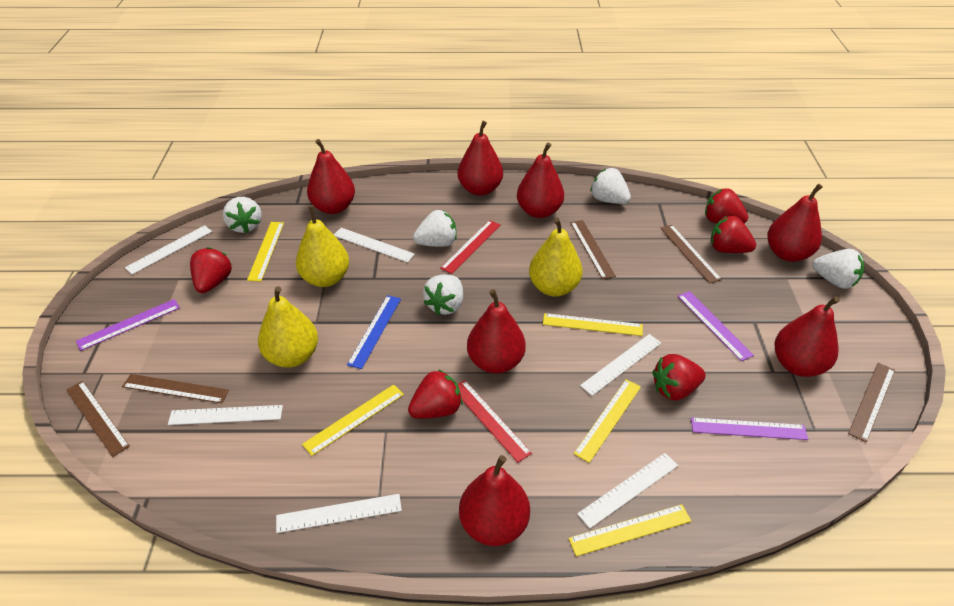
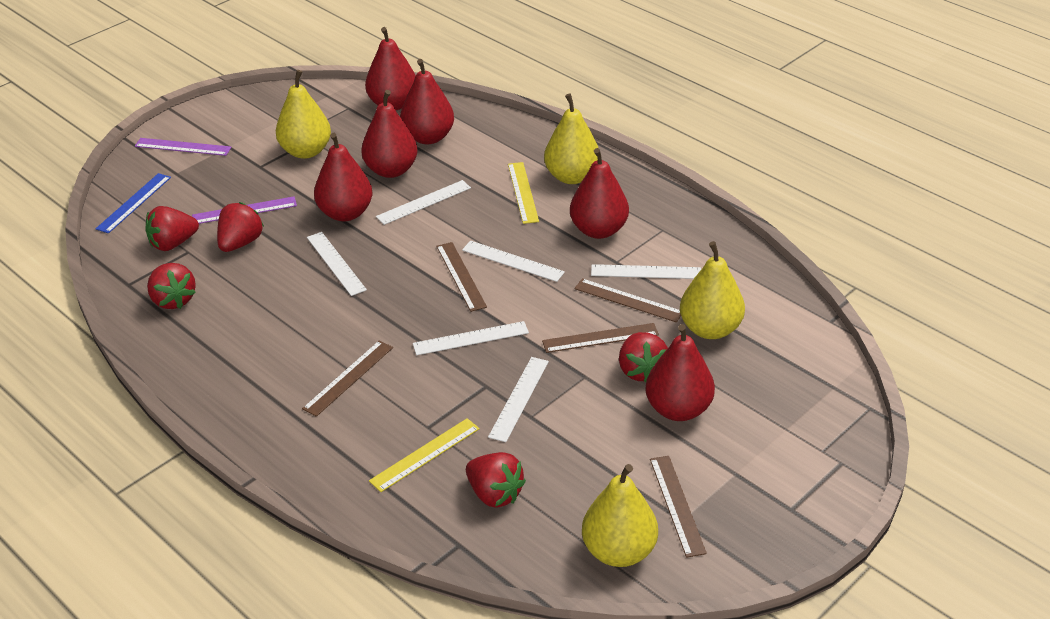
purple ruler: [76,299,180,351] [678,291,754,361] [691,417,808,440] = 3 -> [135,138,231,156] [192,196,297,224] = 2
red pear: [307,139,355,214] [458,121,503,196] [459,455,530,546] [467,289,526,374] [517,143,564,218] [767,184,823,262] [774,296,840,377] = 7 -> [314,133,372,221] [361,90,418,178] [365,27,416,110] [400,59,454,144] [570,148,629,239] [645,324,715,421] = 6
red ruler: [440,220,501,274] [457,380,532,462] = 2 -> none = 0
white strawberry: [223,197,262,233] [413,210,457,247] [423,274,463,315] [590,168,631,204] [812,249,864,289] = 5 -> none = 0
yellow pear: [258,286,318,368] [296,206,349,287] [529,218,583,297] = 3 -> [276,70,331,159] [544,94,598,184] [582,464,658,567] [680,241,745,339] = 4
yellow ruler: [247,222,284,282] [302,384,404,456] [543,313,643,336] [569,504,691,556] [574,379,641,463] = 5 -> [369,418,480,492] [508,162,539,224] = 2

